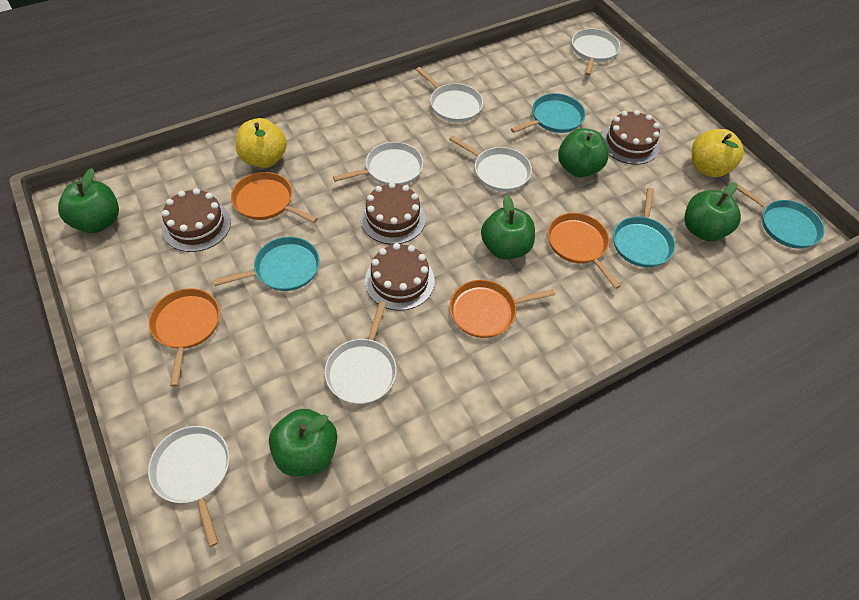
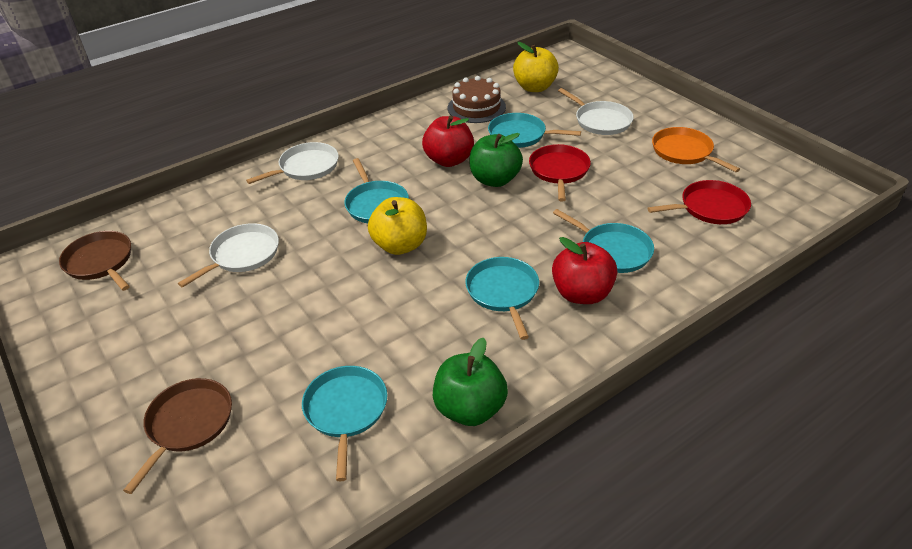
brown cake: [162,188,231,252] [360,182,426,244] [365,243,435,311] [601,110,660,165] = 4 -> [448,76,506,123] = 1
brown pan: none = 0 -> [59,231,131,291] [123,378,232,494] = 2
green apple: [58,168,119,233] [269,409,337,476] [481,195,535,259] [558,128,609,177] [684,182,741,241] = 5 -> [433,338,508,426] [470,133,523,187] = 2
orange pan: [149,288,220,387] [231,172,318,223] [450,280,555,338] [548,213,621,289] = 4 -> [652,127,740,172] = 1
red apple: none = 0 -> [422,116,474,167] [552,237,617,304] = 2
red pan: none = 0 -> [529,144,591,202] [647,180,751,224] = 2
turquoise pan: [213,237,320,291] [511,93,586,133] [613,188,675,267] [737,183,825,249] = 4 -> [302,366,387,481] [344,158,409,223] [465,257,539,340] [488,113,581,148] [553,209,654,273] = 5
white pan: [148,426,229,547] [325,302,397,404] [333,142,423,185] [416,67,483,123] [449,136,532,192] [572,28,620,76] = 6 -> [178,223,279,288] [246,142,339,184] [558,88,634,135] = 3

